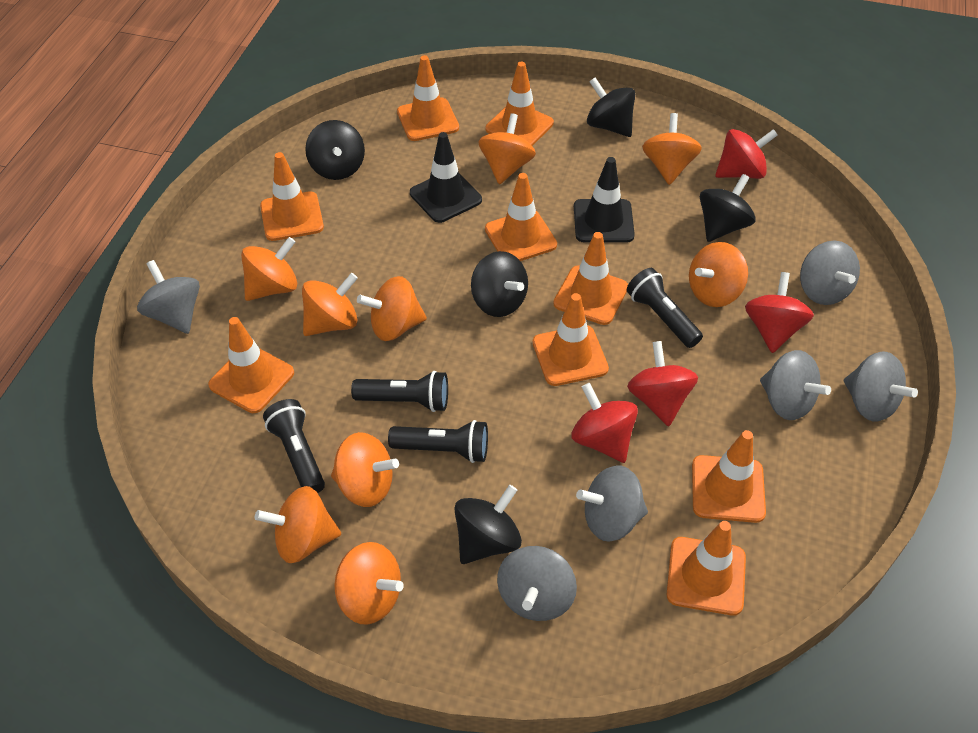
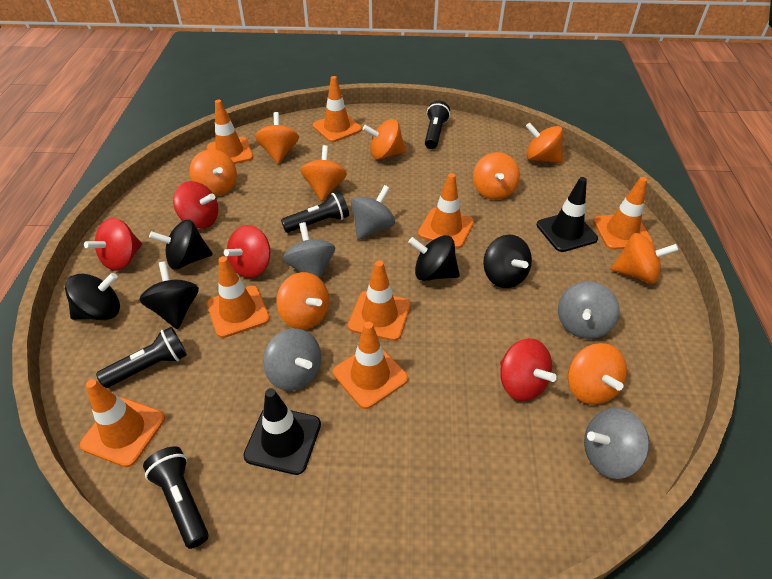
grey spinning top: [137,260,200,334] [497,546,577,621] [576,465,648,542] [760,350,831,420] [800,241,860,305] [844,352,918,421] = 6 -> [263,328,321,391] [283,222,335,279] [351,185,395,240] [558,281,620,339] [584,407,649,479] = 5
orange traffic cone: [208,317,294,413] [260,152,324,241] [397,55,459,141] [485,173,557,261] [486,62,554,146] [533,293,609,386] [553,232,628,325] [667,521,746,616] [692,430,766,523] = 9 -> [80,379,165,467] [207,100,253,164] [207,256,270,338] [313,76,362,142] [333,322,408,409] [348,260,411,341] [418,173,474,248] [593,177,653,250] = 8

